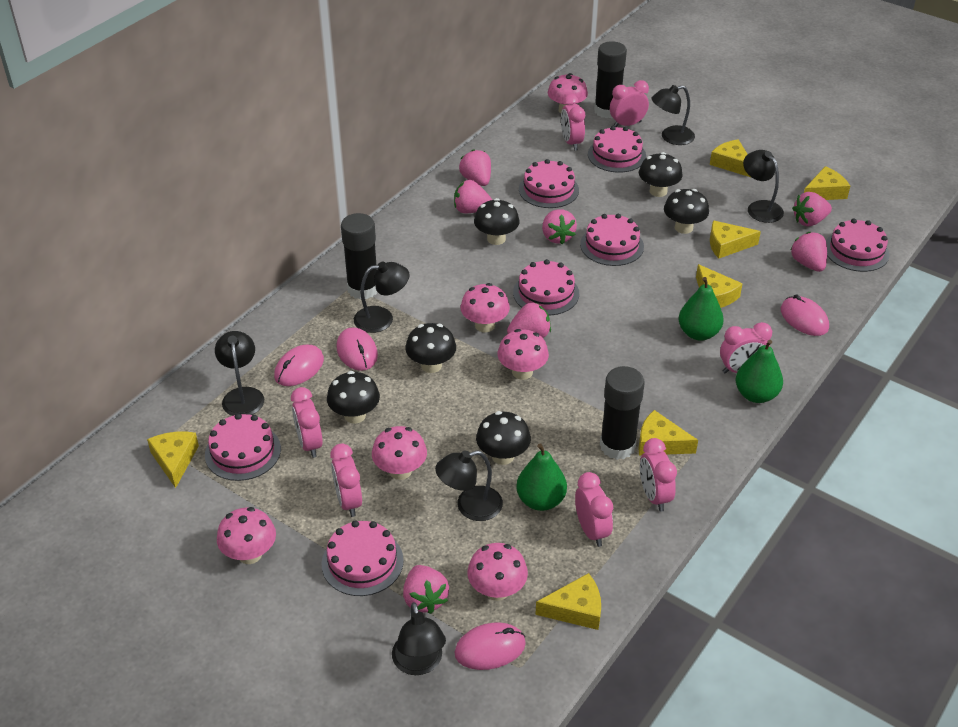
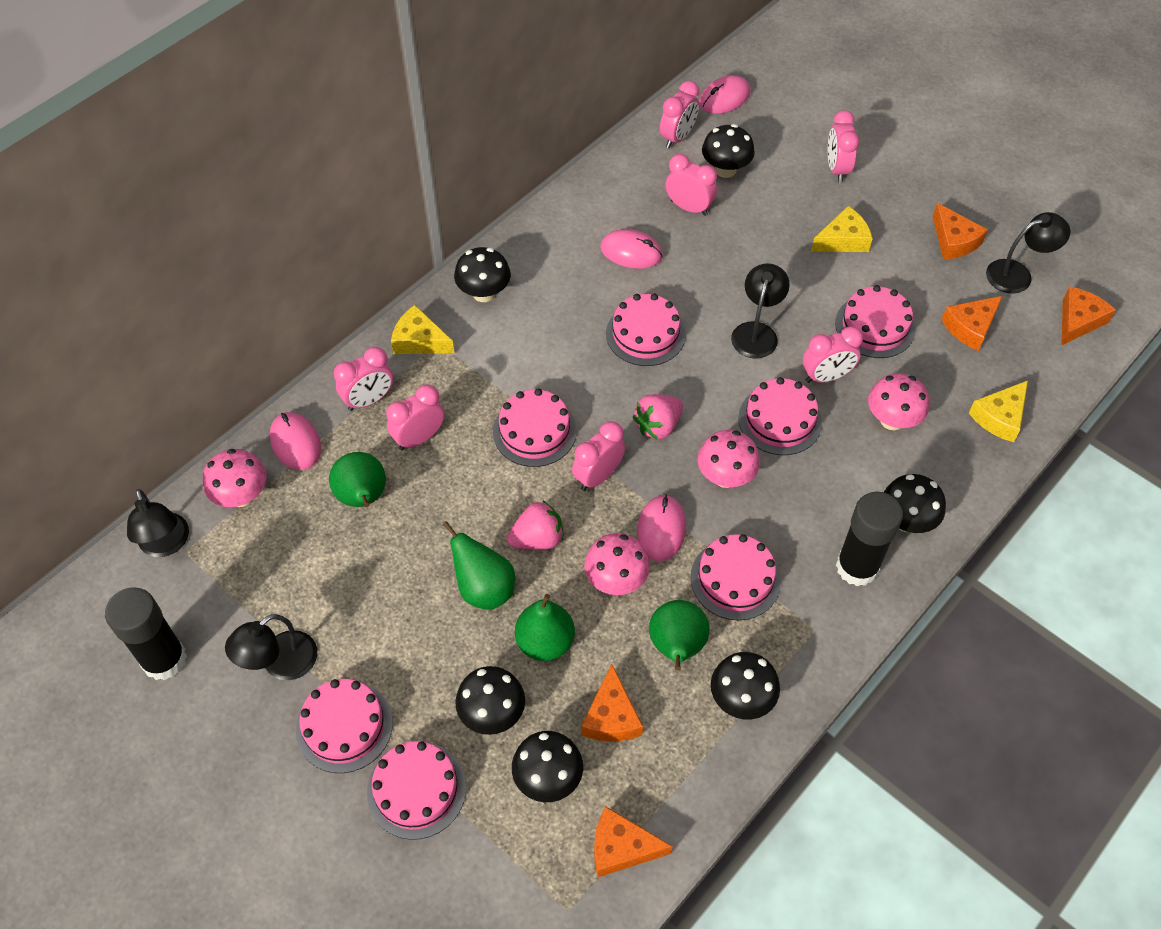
black glue stick: [341,213,377,300] [594,41,627,118] [600,366,645,460] = 3 -> [105,587,187,680] [836,492,903,586] = 2
black lamp: [215,331,264,416] [354,261,410,333] [392,602,446,675] [435,451,503,521] [651,85,695,145] [743,150,784,223] = 6 -> [127,489,189,557] [225,614,317,680] [731,263,790,359] [986,212,1070,293] = 4
green pear: [516,443,567,511] [679,277,724,340] [736,340,783,403] = 3 -> [329,452,386,507] [443,521,515,610] [515,594,575,661] [649,600,709,670] = 4
orange cheese: none = 0 -> [581,664,643,741] [594,806,673,877] [933,203,988,260] [942,296,1003,351] [1061,286,1116,346] = 5
pink mushroom: [217,507,276,564] [372,426,427,480] [461,283,510,332] [467,543,528,601] [498,329,549,380] [548,73,588,113] = 6 -> [203,449,266,507] [584,533,650,595] [698,430,760,488] [868,373,929,430] = 4
pink strawberry: [403,565,449,614] [454,180,492,213] [459,149,491,186] [507,302,551,338] [542,209,577,244] [790,232,827,272] [792,192,832,226] = 7 -> [507,500,564,550] [633,394,683,440] = 2
yellow cheese: [147,432,199,488] [535,573,601,630] [639,410,698,455] [696,264,743,308] [710,139,752,178] [710,220,761,259] [804,166,850,200] = 7 -> [391,305,455,354] [811,206,873,252] [969,380,1028,442] = 3

